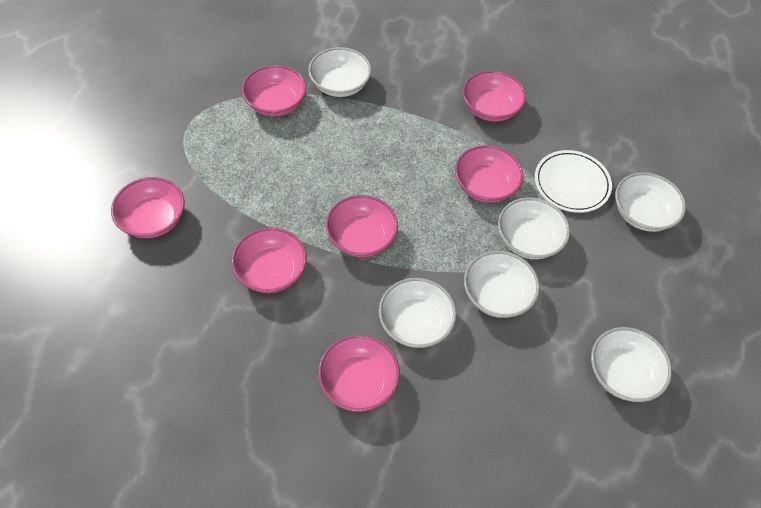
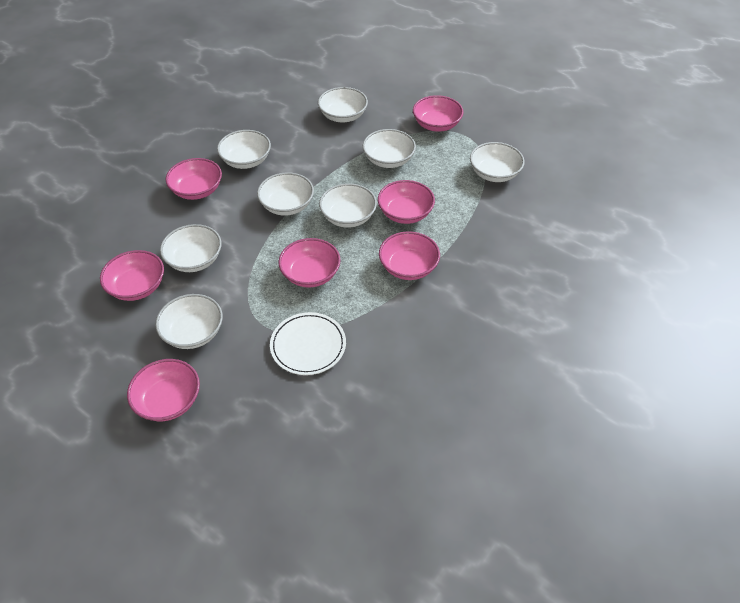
white bowl: [308,47,371,97] [379,278,456,348] [464,251,540,318] [498,197,570,259] [591,327,672,402] [615,172,686,232] = 6 -> [155,294,223,349] [160,224,222,272] [217,130,271,169] [257,173,314,216] [318,87,368,122] [319,184,377,228] [363,129,416,168] [470,142,525,182] = 8

